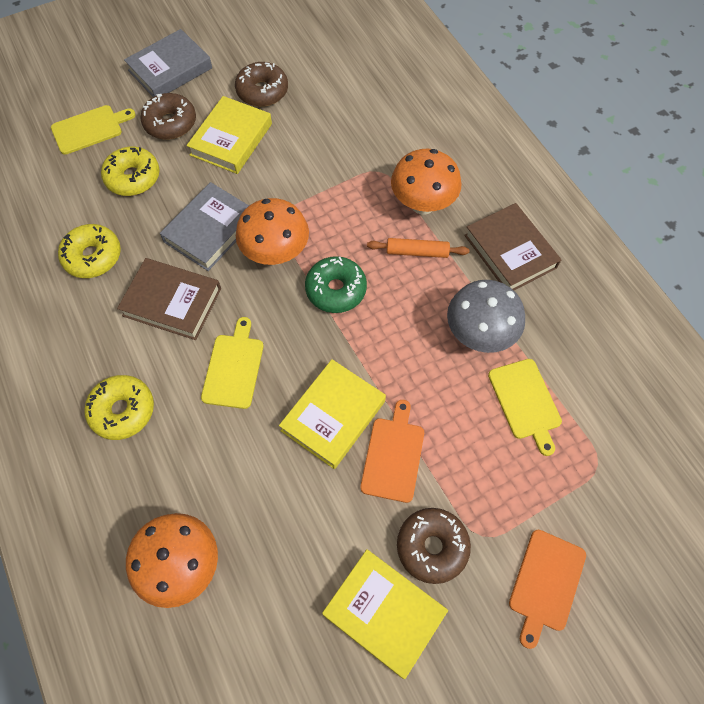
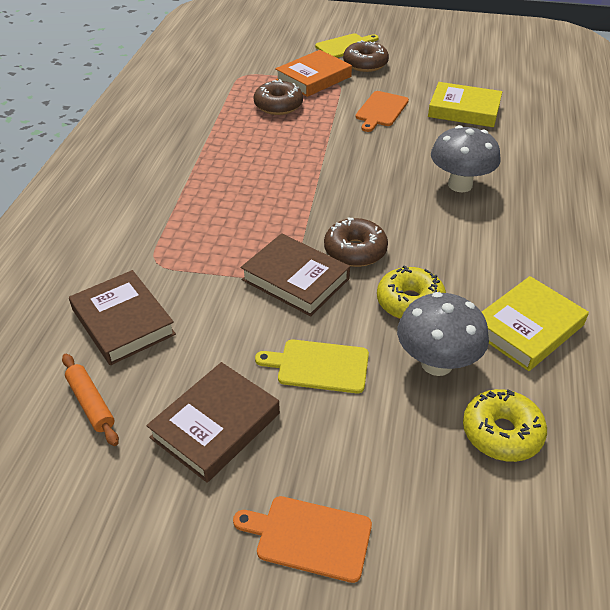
brown book: [117,258,221,340] [464,203,561,290] = 2 -> [69,270,176,365] [146,362,280,483] [241,233,350,316] = 3
green donut: [305,256,367,313] = 1 -> none = 0
grey book: [124,29,212,97] [160,182,249,271] = 2 -> none = 0
grey mushroom: [447,280,525,353] = 1 -> [397,292,489,376] [431,125,501,192] = 2
orange book: none = 0 -> [275,50,352,97] = 1
orange mushroom: [126,513,218,608] [236,198,309,265] [391,149,462,215] = 3 -> none = 0
yellow book: [187,96,272,174] [279,359,386,469] [322,549,448,679] = 3 -> [428,82,502,127] [482,276,589,371] = 2
yellow cutting board: [51,105,136,155] [201,317,264,409] [488,359,562,456] = 3 -> [255,340,369,393] [315,33,379,58] = 2
yellow donut: [58,224,121,278] [84,375,154,440] [101,147,160,196] = 3 -> [377,266,446,319] [463,389,547,462] = 2

